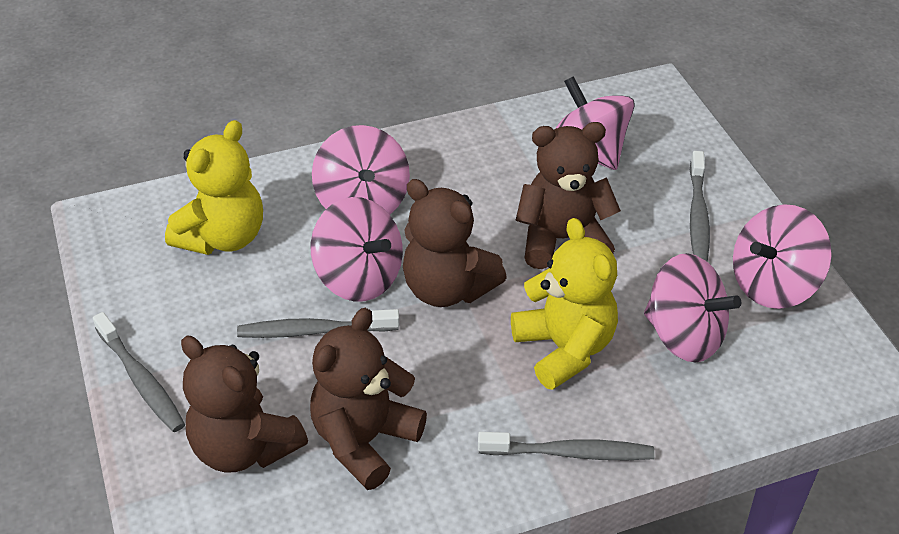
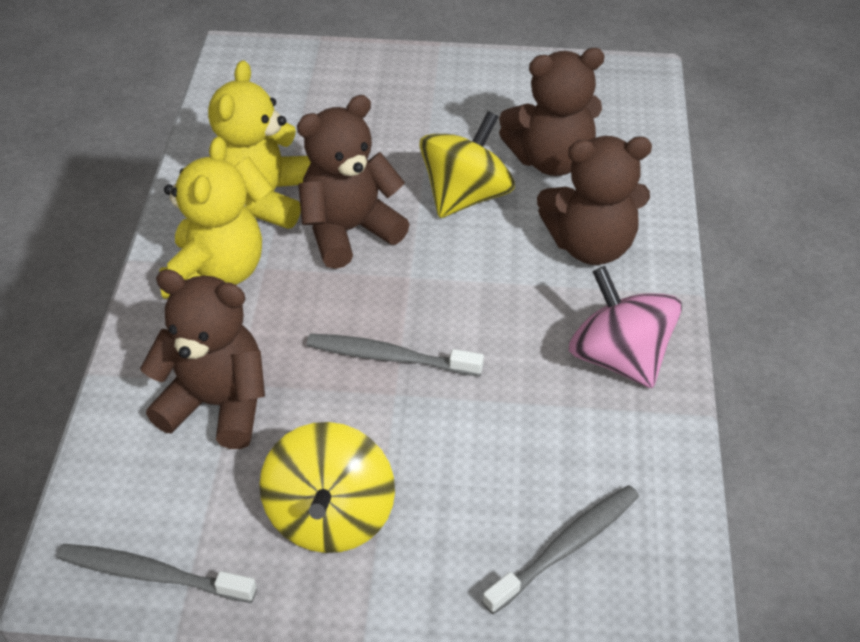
grey toothbrush: [93,312,185,432] [237,309,400,338] [478,432,655,460] [690,151,710,262] = 4 -> [57,544,257,603] [307,334,484,376] [482,485,639,614] = 3
pink spinning top: [310,197,403,301] [312,125,410,215] [555,76,635,170] [644,253,741,363] [733,204,832,309] = 5 -> [569,266,682,388] = 1
yellow spinning top: none = 0 -> [259,422,395,553] [419,111,515,218] = 2

